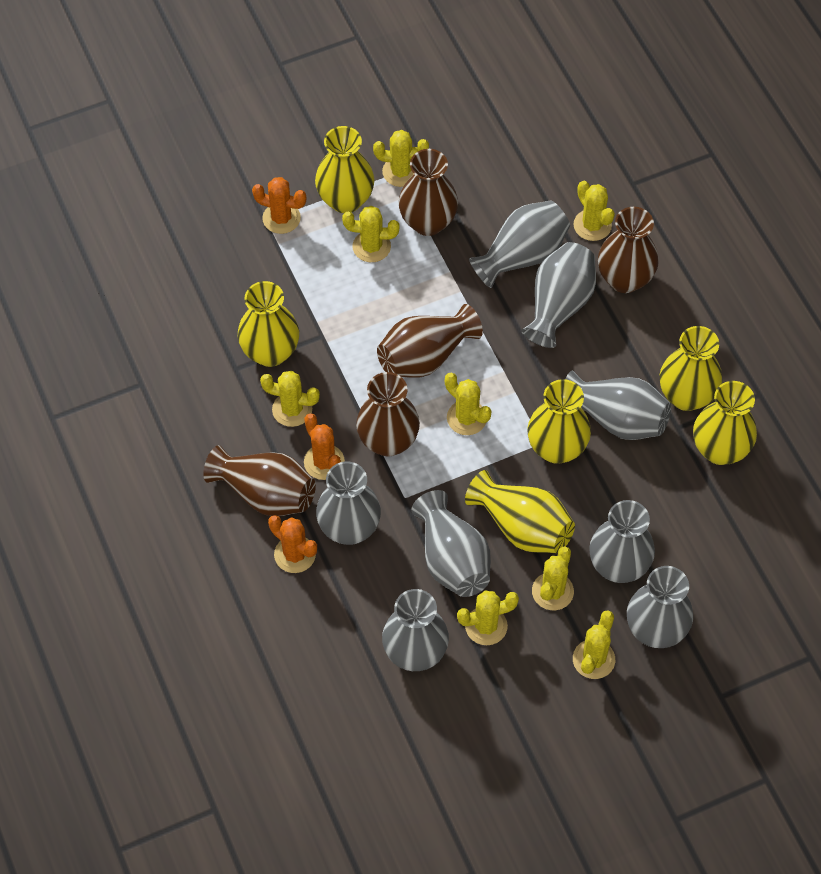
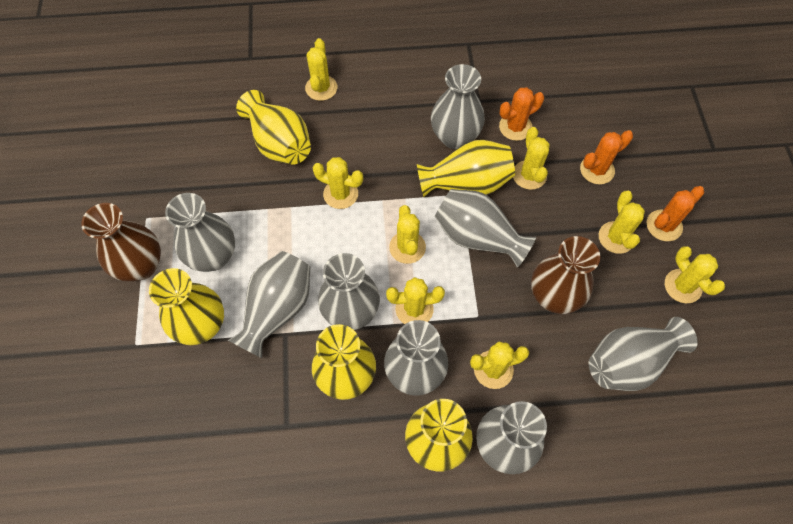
brown vase: [203,445,316,516] [356,372,420,457] [377,304,483,378] [398,149,458,236] [598,207,659,293] = 5 -> [81,203,161,281] [531,236,600,314] = 2
yellow vase: [238,281,299,367] [315,126,375,213] [465,470,575,553] [527,379,591,464] [660,326,722,411] [693,381,757,465] = 6 -> [149,268,224,345] [236,90,311,165] [312,324,376,400] [405,399,473,471] [417,140,515,197] = 5

